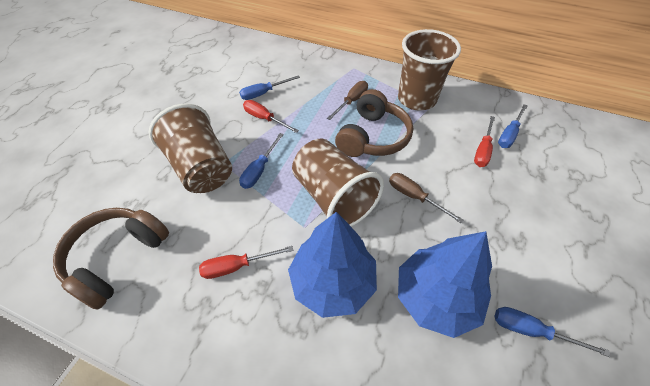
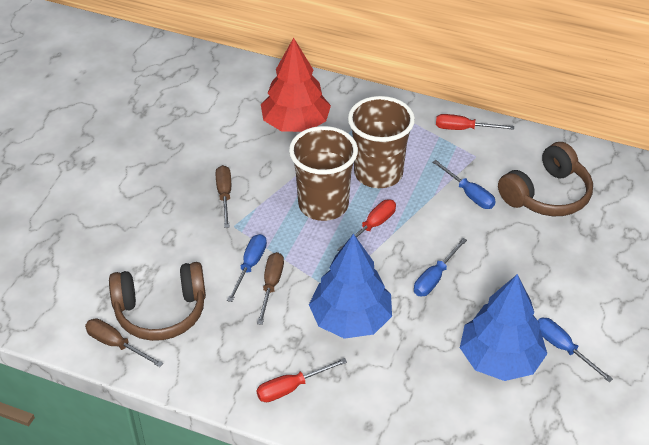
brown cup: [149,104,232,193] [292,139,384,227] [398,29,461,111] = 3 -> [289,126,358,221] [348,96,415,188] = 2
brown screwdriver: [327,81,368,120] [389,173,464,224] = 2 -> [85,318,163,367] [216,165,231,228] [257,252,284,325] = 3
red tree: none = 0 -> [261,38,331,132] = 1

